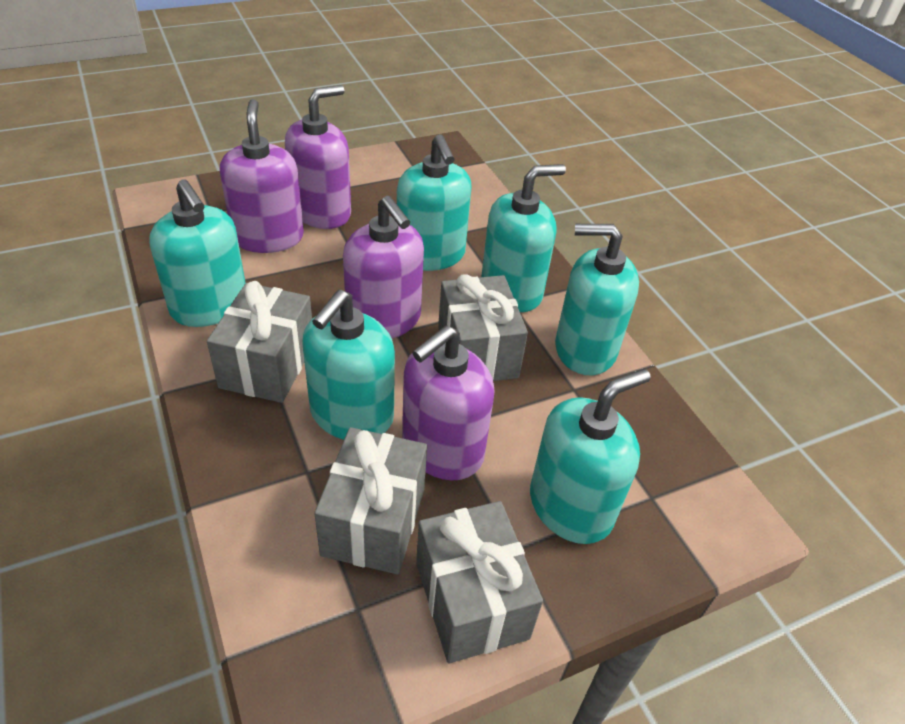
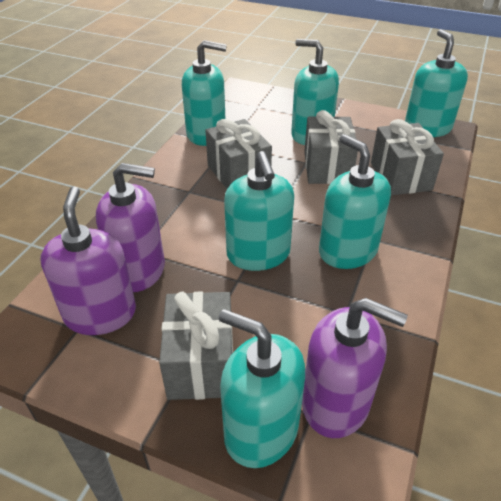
purple soap dispenser: [220,99,304,253] [285,85,351,229] [343,196,424,338] [402,325,495,481] = 4 -> [41,186,136,335] [96,163,165,292] [302,298,408,438] = 3

